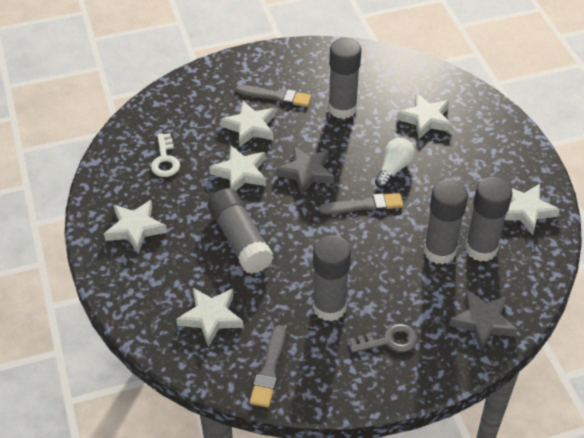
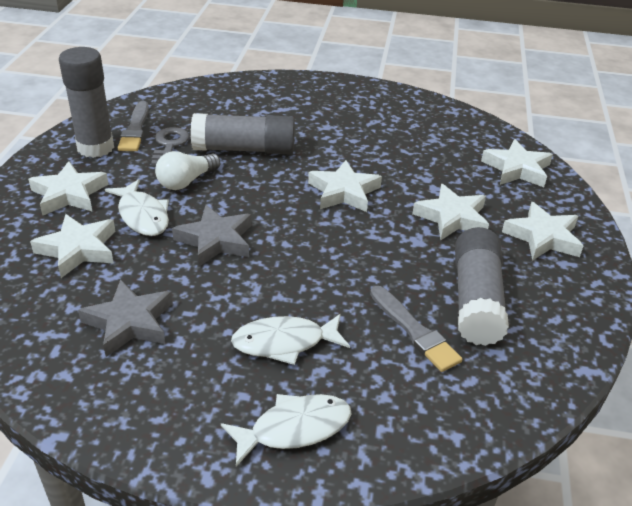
grey brush: [236,85,311,107] [250,325,286,408] [319,193,403,214] = 3 -> [118,101,149,151] [370,286,463,372] = 2
grey glue stick: [208,188,274,274] [313,235,351,321] [328,38,361,119] [424,179,468,264] [465,177,513,262] = 5 -> [59,47,114,158] [191,113,295,154] [455,227,509,346] = 3
white fish: none = 0 -> [105,179,169,236] [221,394,351,467] [231,314,350,365] = 3
white key: [151,133,180,177] = 1 -> none = 0

